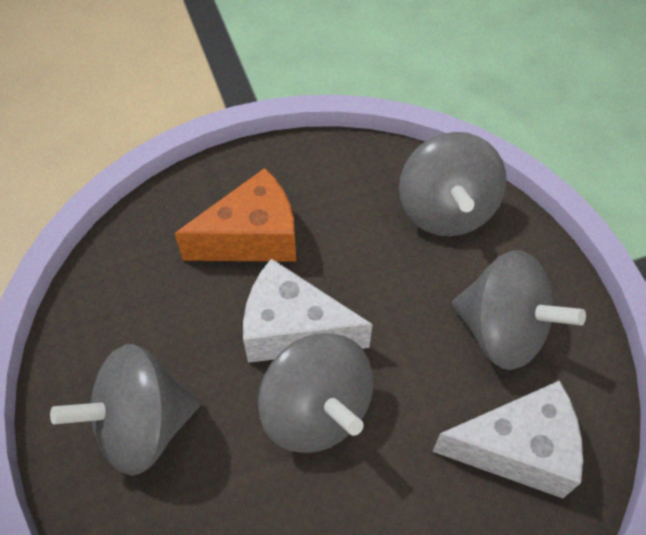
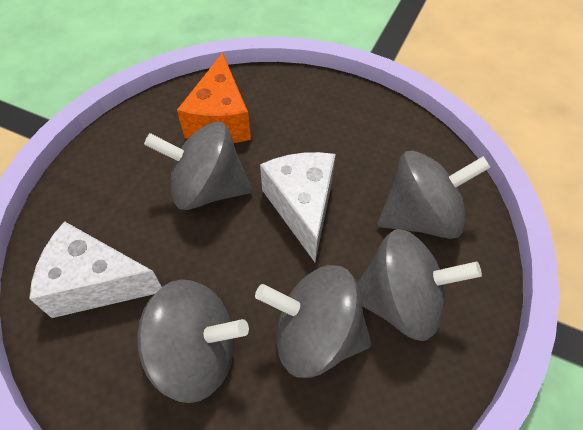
grey spinning top: [50,344,201,476] [258,333,373,453] [399,132,507,236] [452,250,586,370] = 4 -> [137,280,249,403] [144,122,252,210] [255,265,372,378] [357,229,482,341] [377,151,491,239] = 5

